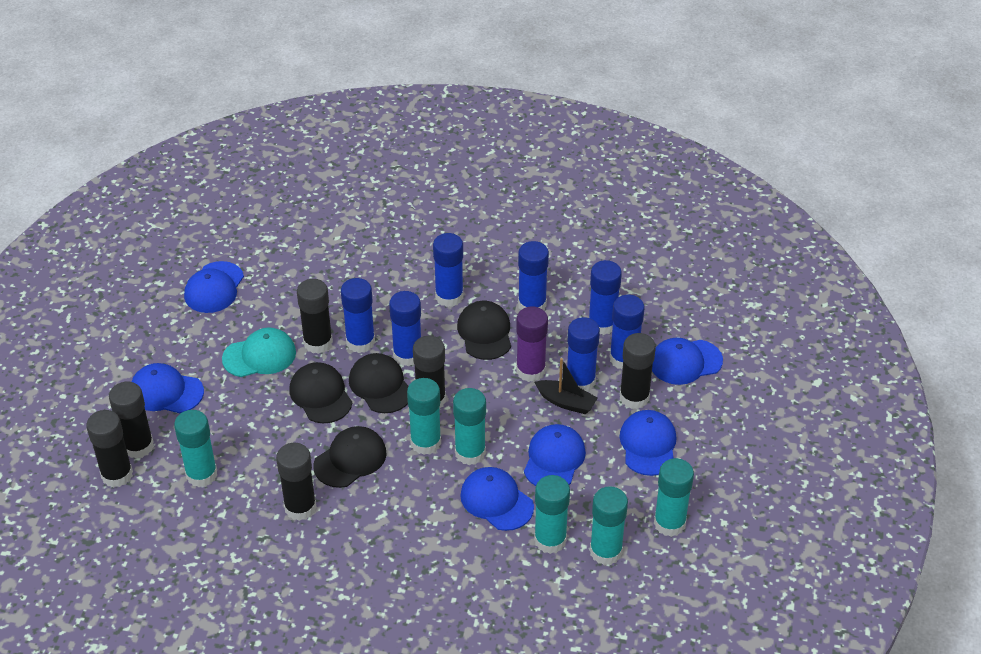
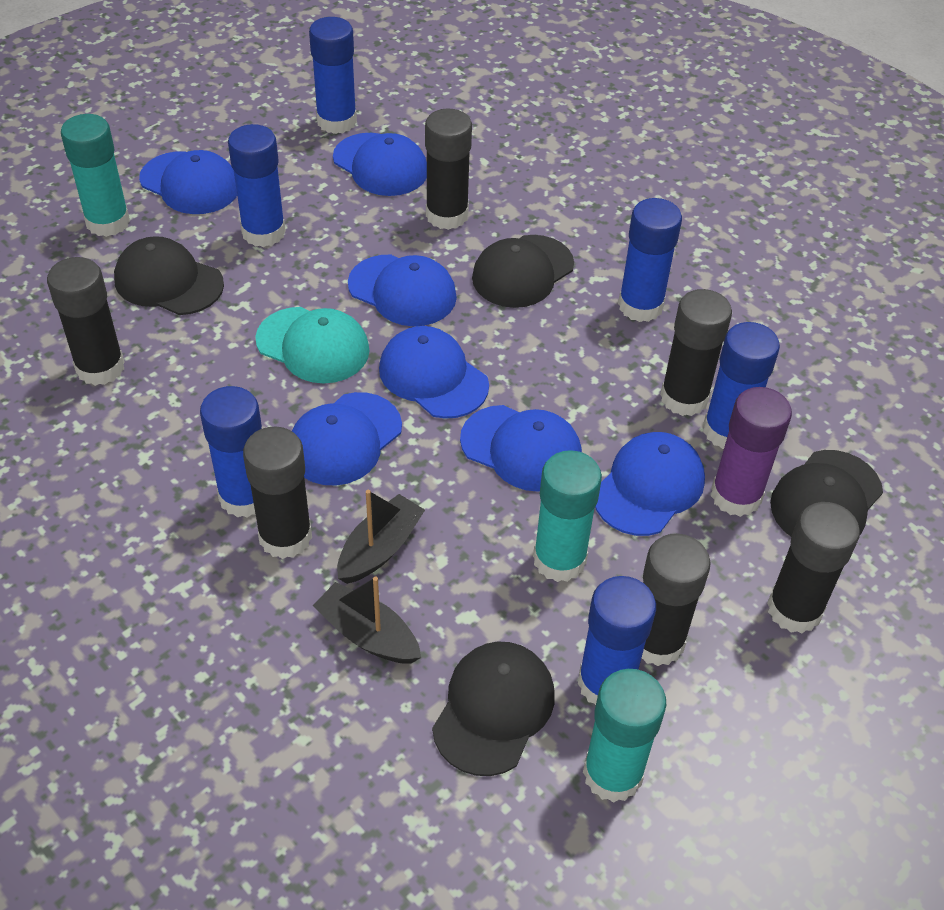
black boat: [534,358,598,414] = 1 -> [313,576,421,664] [337,490,425,584] = 2
blue cap: [131,363,204,414] [184,261,244,313] [460,467,534,531] [524,424,586,486] [619,410,676,476] [652,338,723,385] = 6 -> [139,150,237,214] [292,392,402,486] [333,133,427,196] [348,255,457,326] [379,326,489,419] [460,405,582,492] [595,432,705,536] = 7
blue glue stick: [341,278,375,353] [389,291,421,366] [433,233,463,307] [518,241,549,310] [567,317,600,392] [589,260,622,335] [609,295,645,370] = 7 -> [200,386,262,518] [228,124,286,247] [309,17,357,134] [578,576,656,705] [618,198,682,322] [703,322,780,449] = 6
turquoise glue stick: [174,410,217,487] [407,378,441,455] [453,388,486,465] [534,475,570,554] [590,486,628,565] [654,458,694,537] = 6 -> [61,114,130,237] [533,450,602,582] [583,669,666,803] = 3

